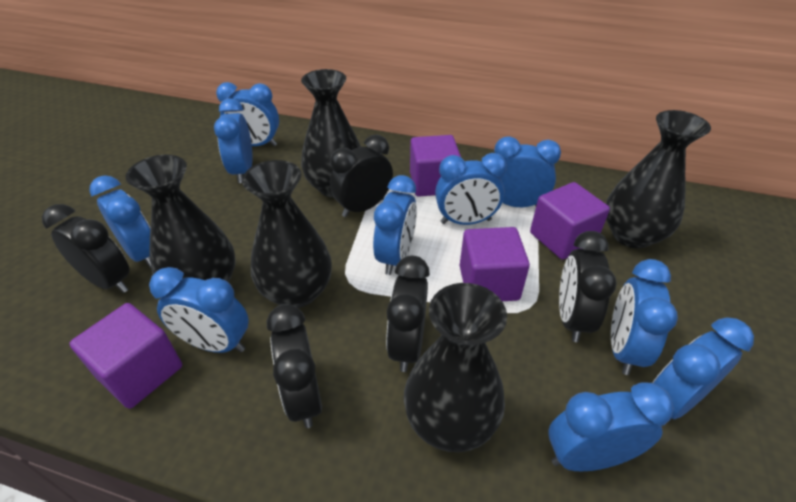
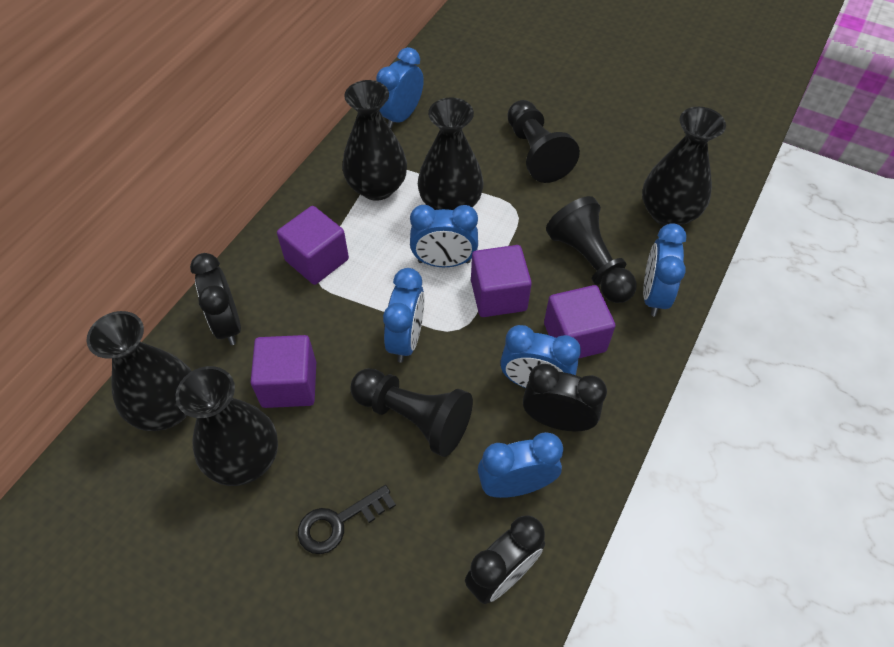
black clock: [42,204,130,293] [267,304,322,428] [330,135,393,217] [386,256,430,372] [559,231,617,342] = 5 -> [190,253,241,345] [465,516,545,604] [523,364,607,432] = 3
black key: none = 0 -> [298,485,396,554] = 1
black pawn: none = 0 -> [350,368,473,457] [507,100,580,183] [546,196,637,303] = 3
blue clock: [89,175,151,268] [149,267,249,353] [214,98,253,183] [216,82,279,146] [373,175,417,275] [435,153,507,225] [494,136,561,207] [549,382,674,471] [611,259,678,375] [653,317,754,419] = 10 -> [376,47,424,129] [383,268,424,362] [410,205,478,267] [478,432,563,498] [500,325,581,388] [643,223,686,316] = 6

